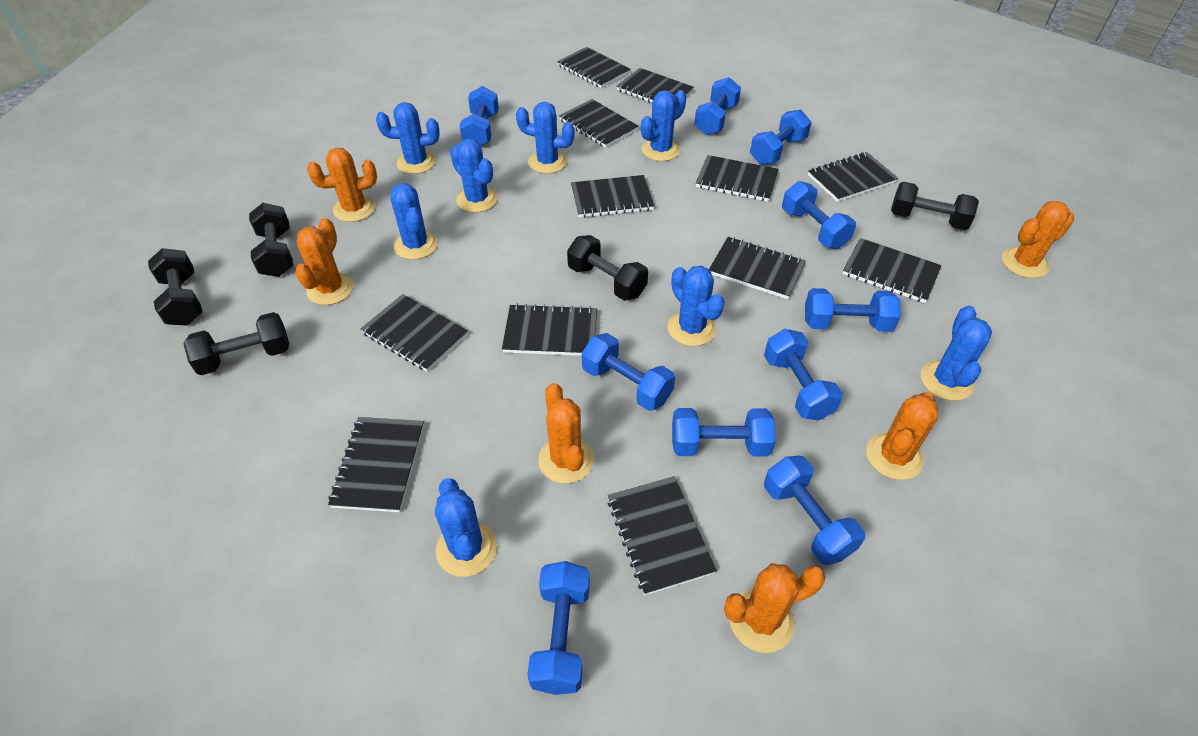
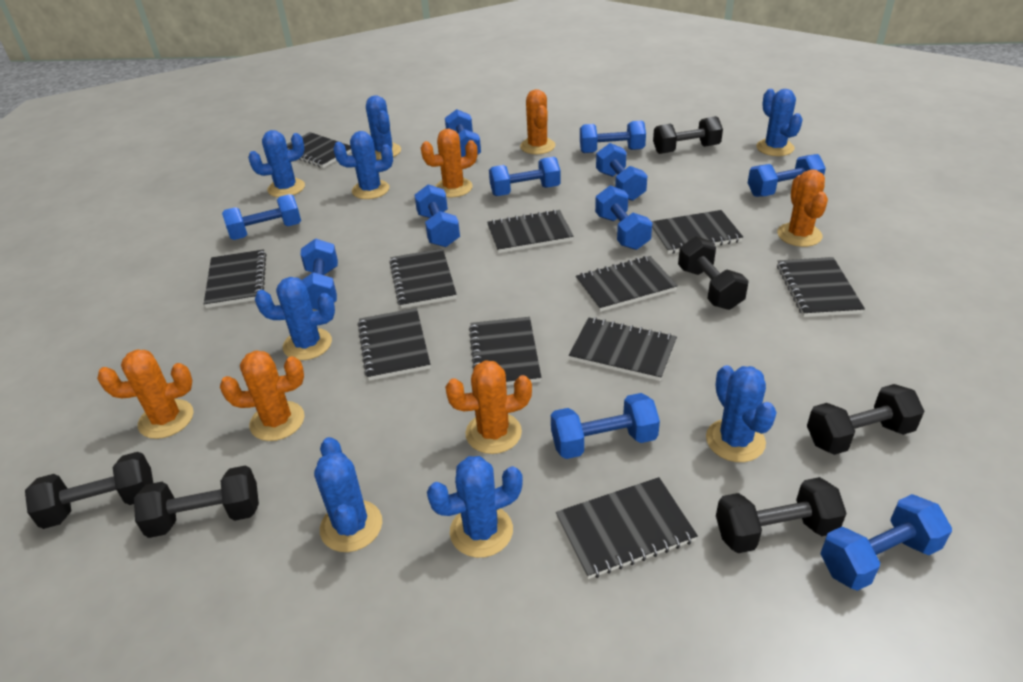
black dumbbell: [148,248,202,325] [183,312,289,375] [249,203,293,277] [567,235,648,301] [891,182,979,230] = 5 -> [25,452,153,529] [134,465,259,538] [653,116,723,154] [678,236,749,310] [716,477,847,553] [807,384,924,455] = 6
black notebook: [328,417,424,512] [361,294,468,372] [502,304,597,356] [557,47,630,88] [559,99,639,148] [571,175,654,218] [607,476,717,596] [616,68,694,103] [696,155,779,202] [709,237,806,299] [808,152,898,202] [843,238,942,303] = 12 -> [204,249,266,308] [287,132,352,168] [358,308,430,381] [389,248,457,308] [469,317,541,385] [487,209,574,253] [556,477,698,579] [569,317,677,381] [576,256,678,312] [651,210,743,254] [777,257,865,317] = 11
blue dumbbell: [460,86,499,146] [527,561,590,695] [582,333,675,411] [672,408,776,457] [694,77,741,135] [750,109,812,165] [764,329,843,420] [764,456,865,565] [782,181,856,249] [805,288,901,332] = 10 -> [222,194,301,240] [300,238,338,310] [414,184,460,247] [445,109,481,157] [489,157,561,196] [551,393,660,459] [580,120,646,153] [595,185,652,250] [596,143,648,201] [748,154,826,197] [820,494,952,591] = 11

